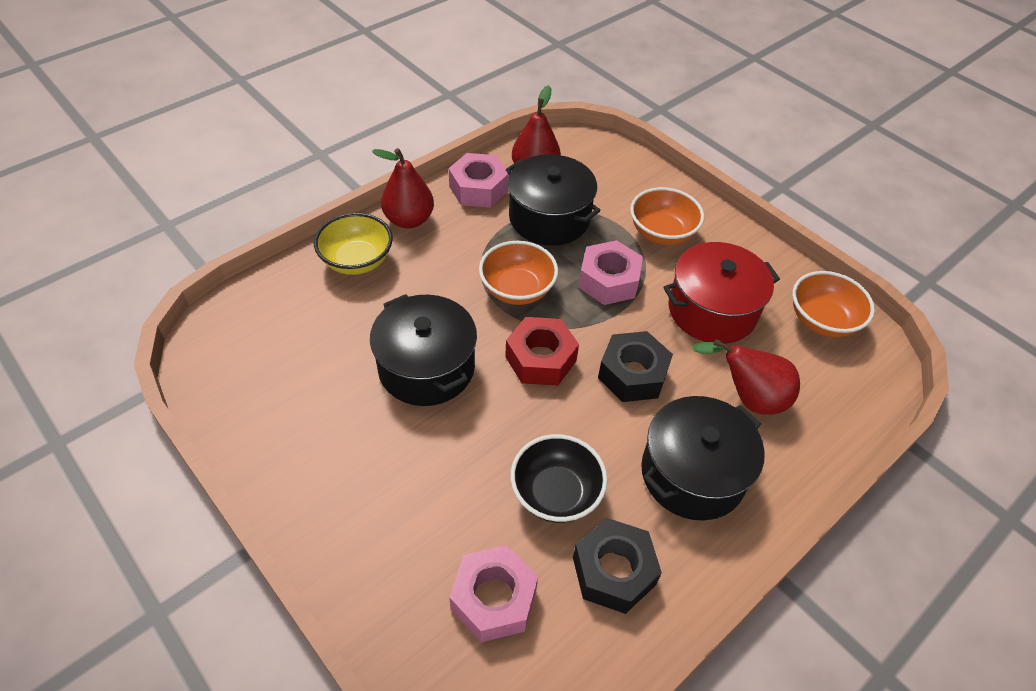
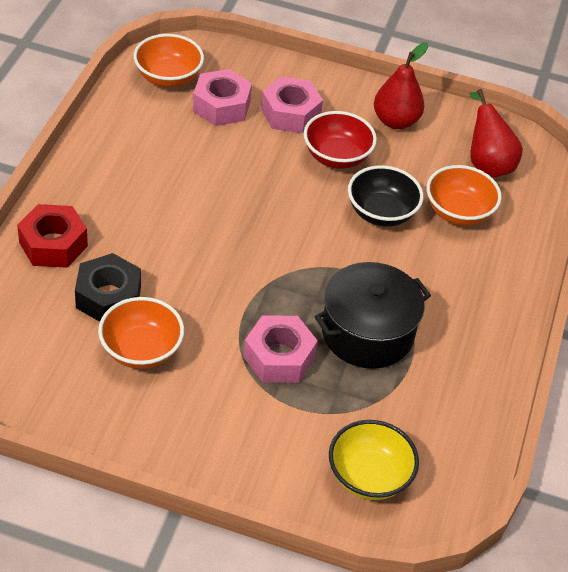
black nut: [573,518,662,614] [598,331,673,402] = 2 -> [75,253,141,322] = 1
black pot: [370,294,477,406] [506,154,601,246] [641,396,765,520] = 3 -> [314,262,431,369] = 1
red bowl: none = 0 -> [304,111,377,169] = 1
red pear: [372,148,434,229] [512,85,561,163] [692,339,800,415] = 3 -> [374,43,428,129] [469,89,523,178] = 2
red pot: [663,242,780,344] = 1 -> none = 0

